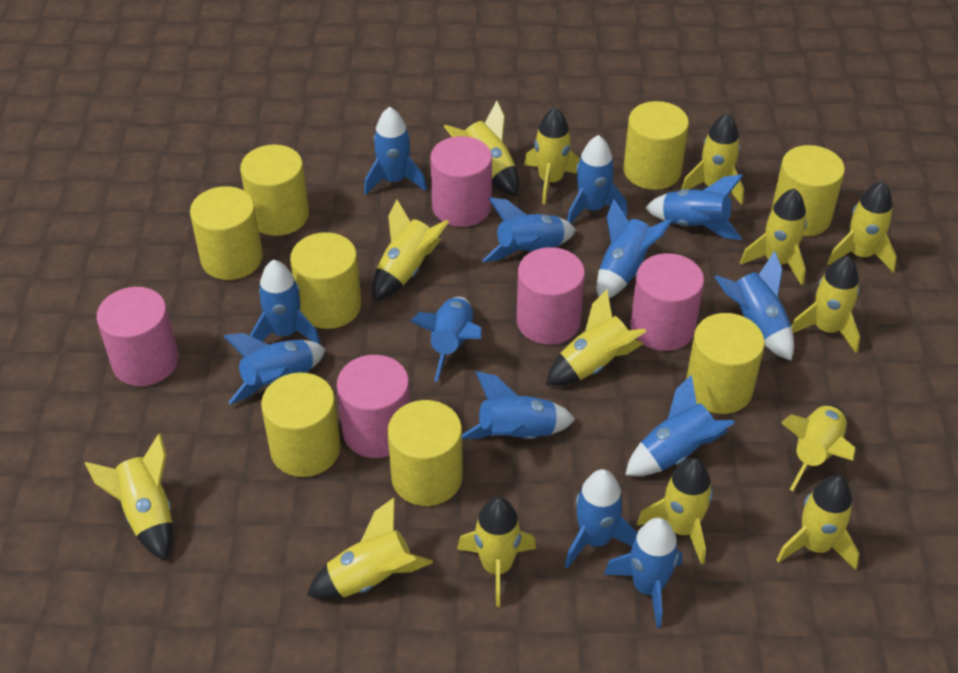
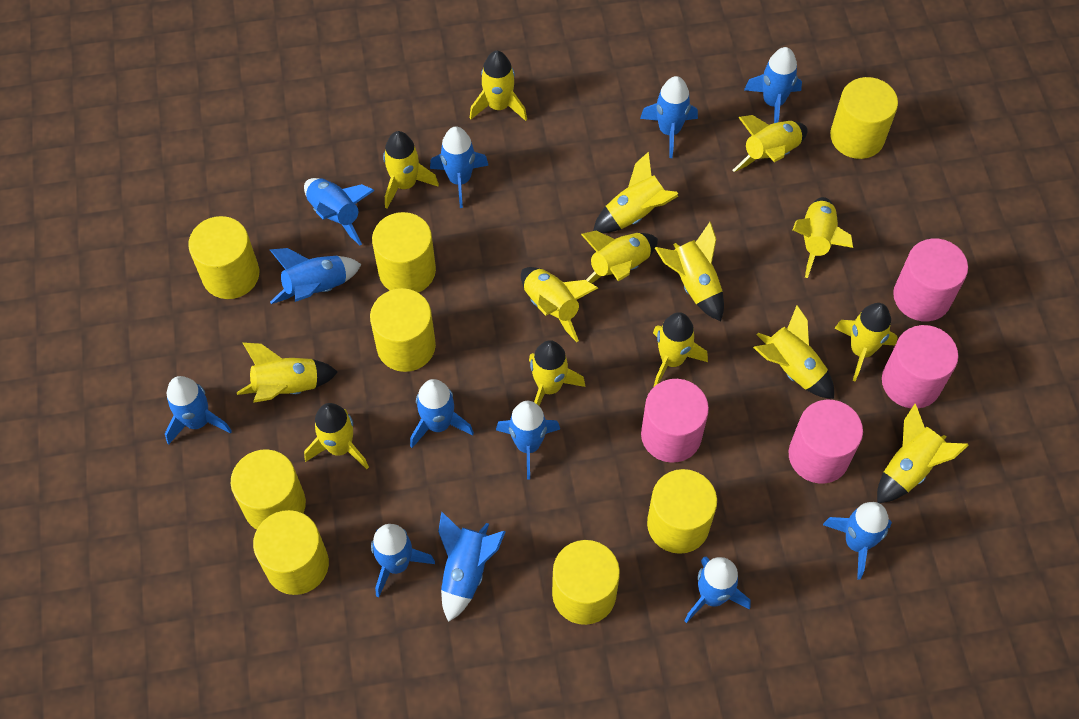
blue rocket: [224,333,326,405] [250,260,320,344] [364,107,427,195] [410,297,482,382] [462,371,575,439] [482,198,576,263] [565,469,637,569] [567,135,628,223] [597,199,673,298] [604,518,682,628] [625,374,735,476] [645,174,743,240] [715,251,794,361] = 13 -> [165,376,232,445] [270,248,361,304] [304,178,374,245] [371,524,435,598] [410,379,474,448] [430,126,489,208] [438,512,506,622] [496,401,560,480] [640,76,698,158] [684,556,751,623] [744,47,802,123] [823,502,892,580] = 12
pink cylinder: [96,287,179,386] [337,355,410,458] [430,136,492,227] [516,247,585,345] [631,253,704,351] = 5 -> [641,379,709,463] [788,400,863,483] [882,325,958,408] [893,239,968,321] = 4
yellow rocket: [85,433,173,561] [307,498,433,599] [373,199,449,301] [444,101,519,196] [457,497,536,607] [524,107,580,204] [546,290,646,386] [637,458,713,564] [681,113,744,205] [740,188,807,285] [776,475,859,570] [781,405,855,491] [791,256,860,353] [827,181,897,273] = 14 -> [237,342,338,403] [304,403,369,469] [383,131,439,209] [470,51,527,121] [521,267,598,342] [529,340,585,406] [581,231,658,283] [593,151,678,233] [653,312,708,387] [655,222,724,321] [733,115,808,172] [753,305,834,399] [793,197,853,278] [834,303,898,382] [877,404,968,503] = 15

